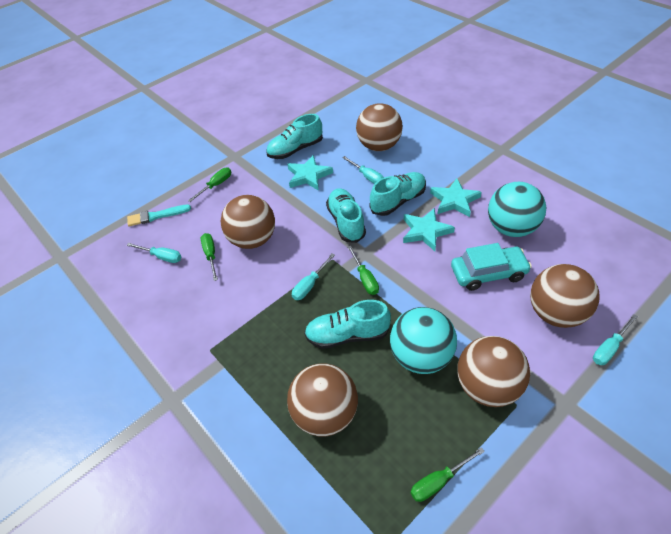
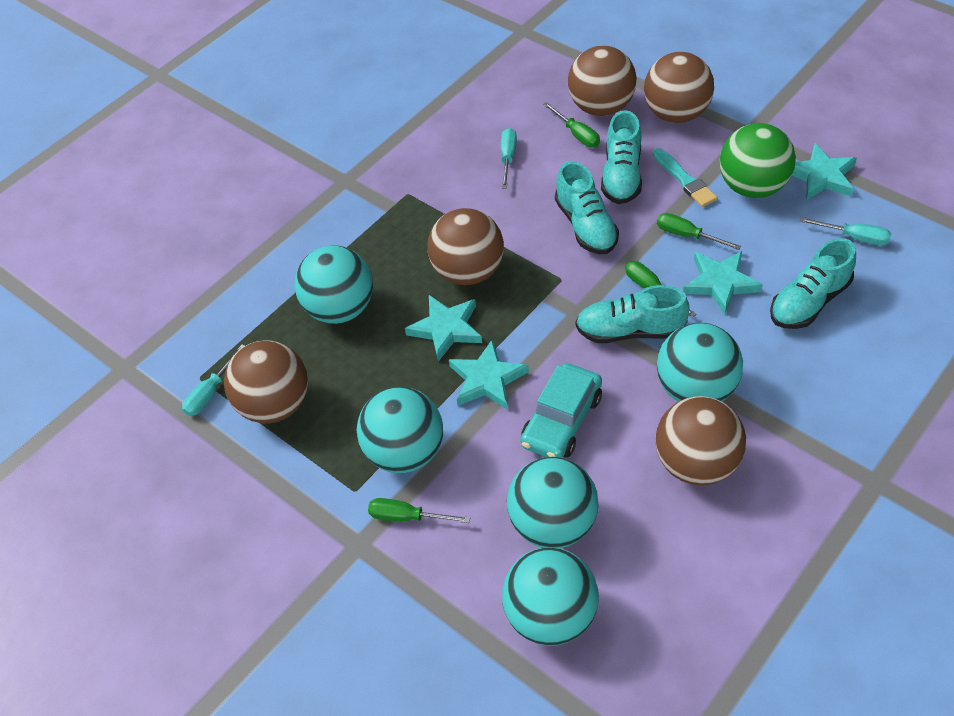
green ball: none = 0 -> [720,123,796,198] = 1
turquoise ball: [390,307,457,374] [488,182,546,237] = 2 -> [295,245,373,324] [357,387,443,473] [502,547,599,646] [507,457,599,548] [657,323,743,402] = 5
turquoise screwdriver: [127,243,181,263] [292,253,335,300] [342,156,384,184] [593,314,638,365] = 4 -> [182,345,244,416] [501,128,517,188] [799,217,891,245] = 3
turquoise star: [287,155,333,191] [403,208,455,251] [430,178,482,217] = 3 -> [405,295,482,362] [449,340,529,410] [683,251,763,314] [792,143,857,200] = 4

